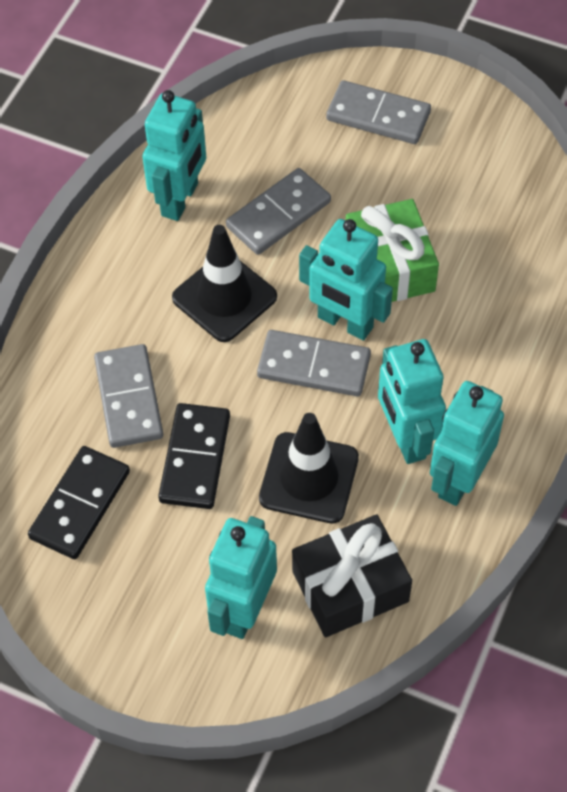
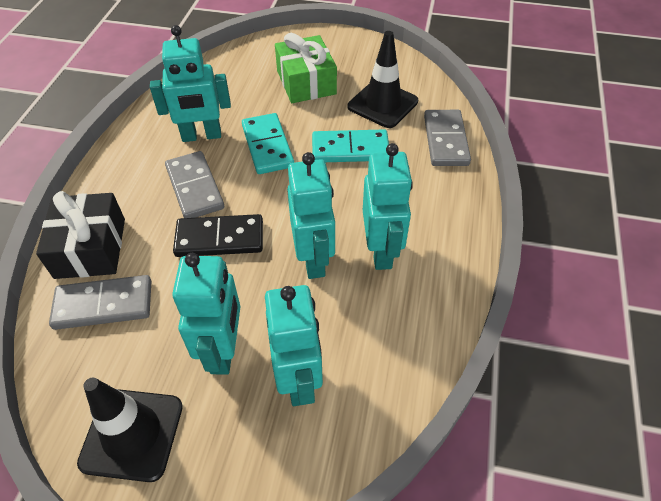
black domino: [28,446,130,559] [158,403,230,509] = 2 -> [173,214,263,257] = 1
grey domino: [94,344,163,448] [226,168,331,255] [257,330,371,396] [326,80,431,144] = 4 -> [49,275,151,330] [165,151,224,218] [424,110,471,166] = 3
turquoise domino: none = 0 -> [242,113,294,174] [312,129,389,162] = 2

